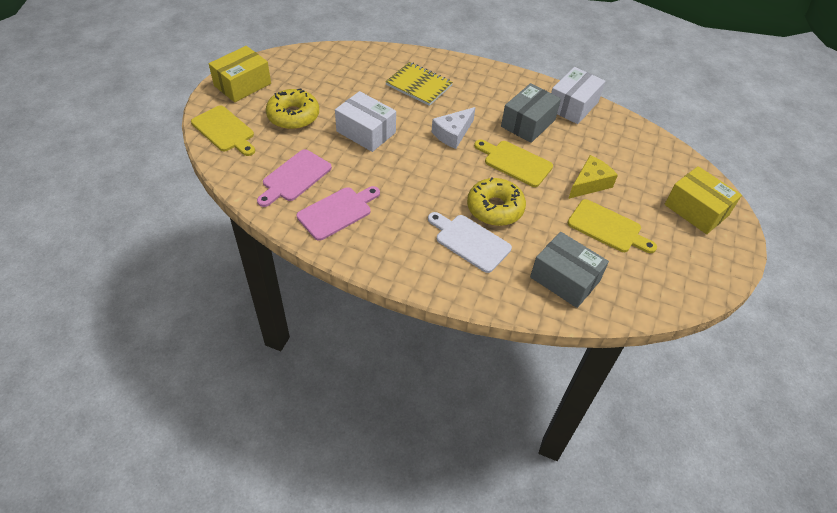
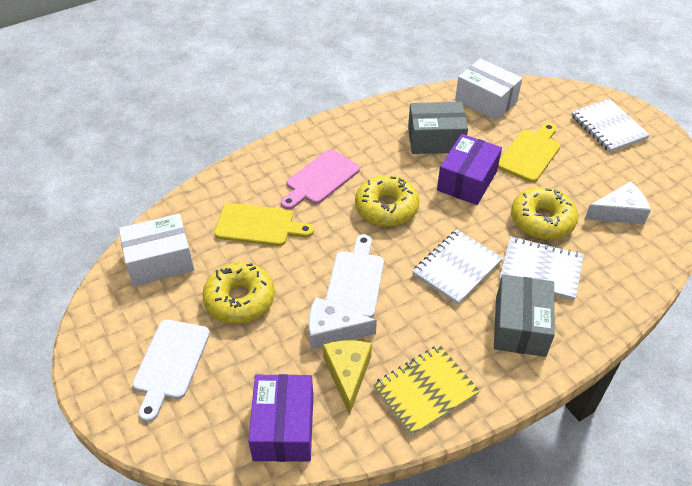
pink cutting board: [257,149,332,207] [297,186,380,241] = 2 -> [281,149,360,210] = 1
purple box: none = 0 -> [248,374,313,462] [437,134,502,205] = 2
white cheese: [432,107,476,149] = 1 -> [309,297,377,349] [585,181,651,224] = 2
white cutting board: [428,212,512,273] = 1 -> [132,320,210,422] [325,234,384,318] = 2
white notebook: none = 0 -> [412,230,503,305] [499,236,584,300] [571,99,650,152] = 3
yellow box: [209,46,271,102] [664,166,742,234] = 2 -> none = 0
yellow cutting board: [191,105,255,156] [474,140,553,187] [567,199,657,253] = 3 -> [214,203,314,246] [498,123,561,182] = 2
yellow donut: [266,89,319,130] [467,178,526,226] = 2 -> [202,262,275,324] [355,175,420,227] [511,187,578,240] = 3

